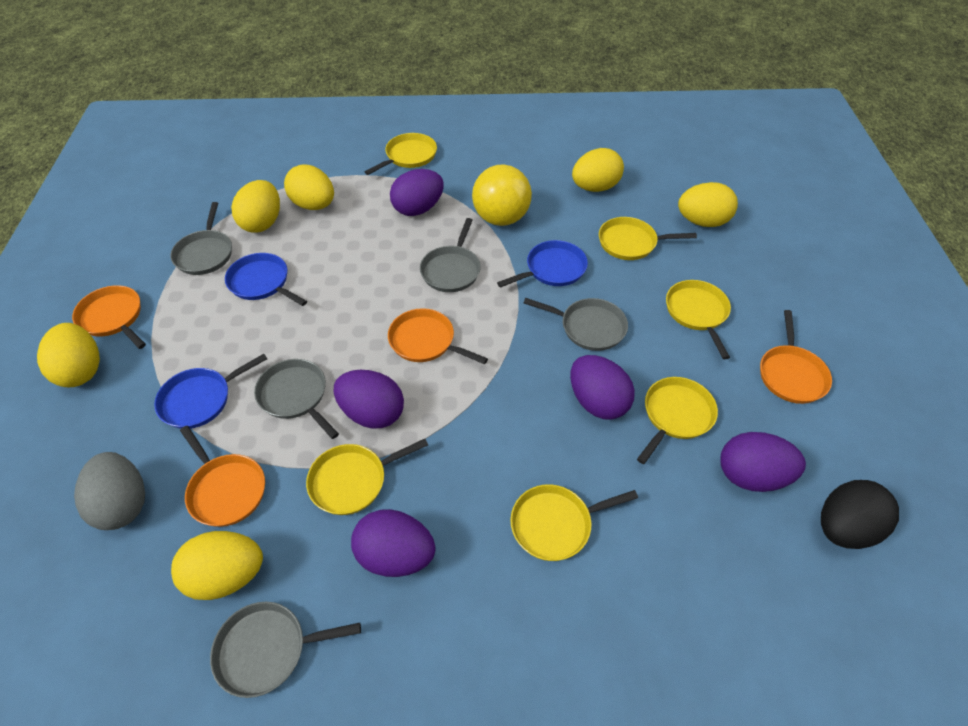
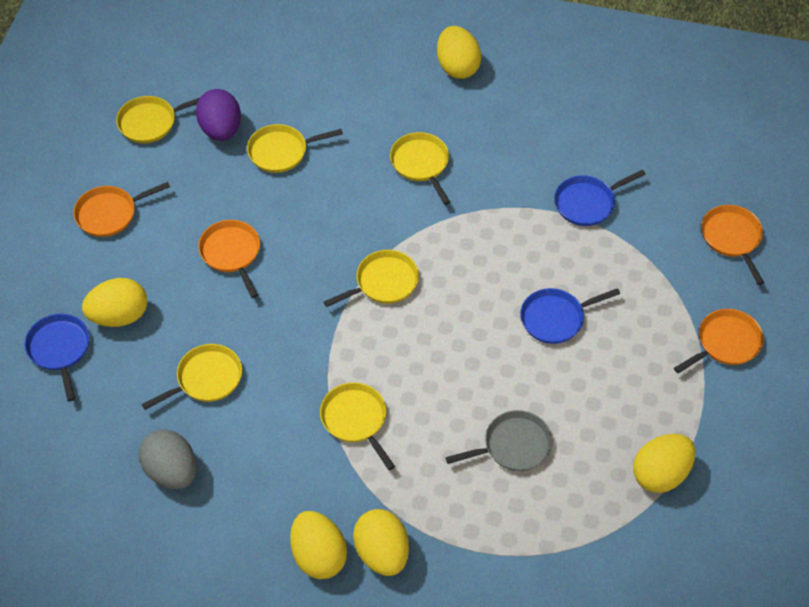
black egg: [821,480,899,549] = 1 -> none = 0
grey pan: [170,202,232,275] [210,602,361,698] [254,359,339,439] [420,218,481,292] [524,298,628,351] = 5 -> [445,410,553,471] = 1
purple egg: [334,370,404,429] [351,509,436,577] [390,169,444,216] [570,355,635,420] [720,432,806,492] = 5 -> [196,89,241,141] = 1
yellow ball: [472,164,532,226] = 1 -> none = 0
yellow egg: [37,323,100,387] [171,531,263,600] [231,180,280,233] [284,164,334,210] [572,148,624,192] [678,182,738,227] = 6 -> [82,278,147,327] [290,511,347,579] [353,509,409,576] [437,26,481,79] [633,434,696,493] = 5

